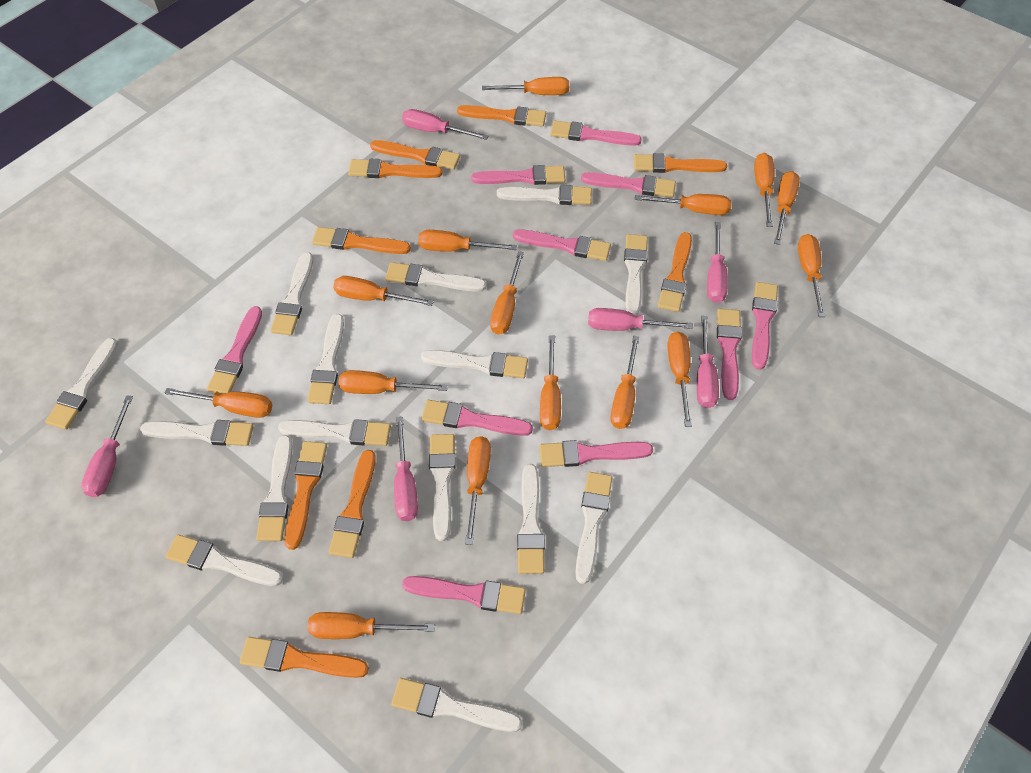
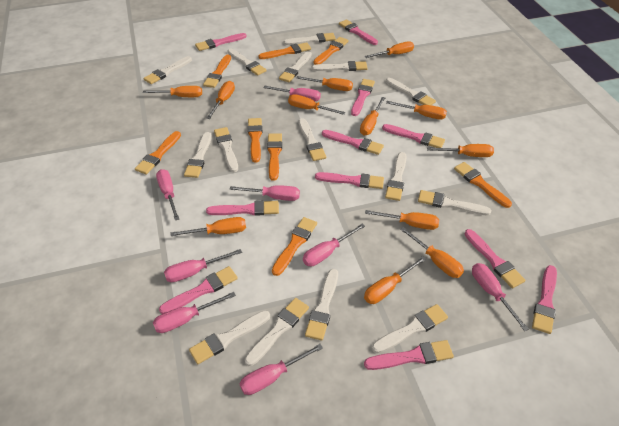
orange brush: [240,637,369,678] [285,441,327,550] [312,227,411,254] [328,450,376,558] [348,159,443,178] [370,140,460,170] [457,105,546,127] [634,153,727,173] [658,232,692,312] = 9 -> [135,131,181,174] [203,54,231,88] [248,118,262,163] [259,42,311,59] [267,133,282,181] [272,217,317,276] [313,37,349,65] [454,162,512,208] = 8
orange screwdriver: [164,388,272,418] [308,612,435,639] [333,276,434,306] [339,370,448,394] [418,230,517,251] [465,436,491,545] [482,77,569,95] [490,251,524,334] [540,335,561,430] [611,336,640,429] [635,194,731,215] [668,332,692,427] [754,153,774,227] [774,171,800,245] [798,234,825,317] = 15 -> [143,86,202,97] [170,217,246,236] [206,81,235,119] [288,94,346,115] [296,76,353,91] [360,97,385,136] [364,41,414,58] [364,256,426,304] [365,210,439,230] [386,101,447,119] [400,227,464,278] [427,144,494,157] = 12
pink brush: [207,306,262,394] [402,576,526,614] [421,400,533,436] [471,165,565,185] [513,229,611,261] [539,440,653,467] [550,121,642,146] [581,172,676,198] [717,309,742,400] [752,282,778,370] = 10 -> [159,266,238,314] [195,33,247,51] [206,200,279,216] [315,172,384,189] [322,130,384,155] [339,19,378,45] [351,79,375,116] [364,340,454,370] [382,124,445,148] [464,229,525,288] [532,265,557,334] = 11
pink screwdriver: [81,395,133,497] [394,417,418,521] [402,109,488,140] [588,308,693,331] [697,316,719,408] [707,222,728,303] = 6 -> [153,292,236,333] [156,169,179,220] [164,249,242,282] [230,185,300,201] [240,344,323,395] [264,86,321,101] [303,224,365,266] [472,263,529,331] = 8

